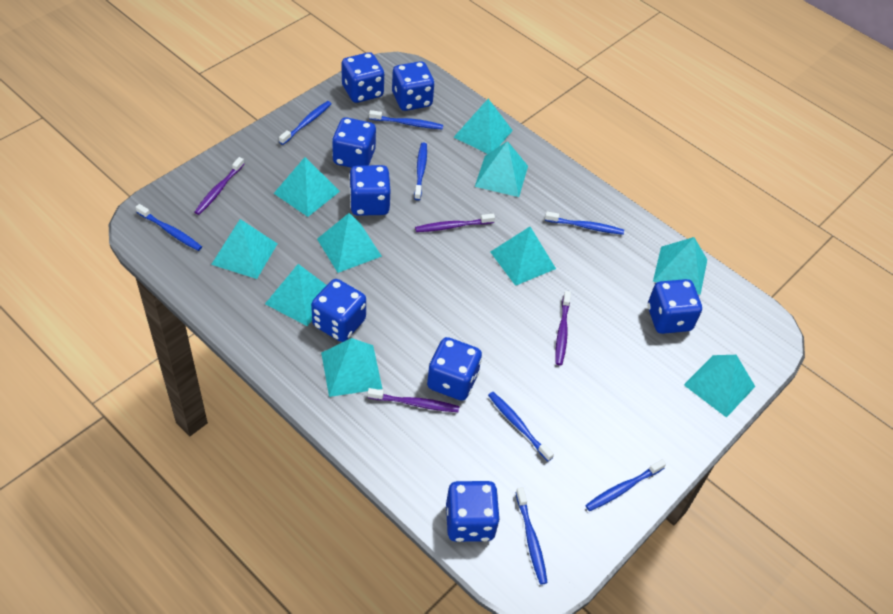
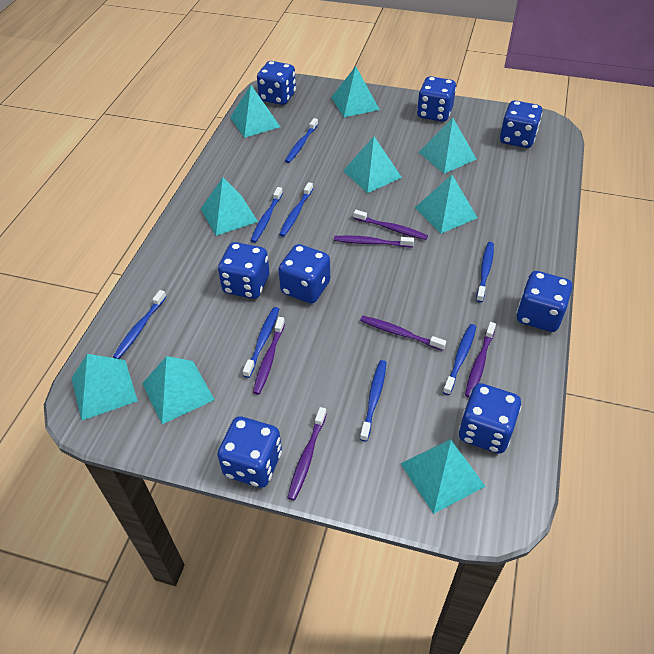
purple toothbrush: [195,157,244,215] [368,388,459,412] [415,214,495,232] [555,291,571,365] = 4 -> [253,317,285,395] [287,407,327,501] [334,235,414,247] [353,210,428,240] [360,316,446,351] [465,322,496,398] = 6
turquoise pyramid: [211,219,278,279] [265,264,327,326] [274,157,340,217] [317,213,382,273] [321,338,382,397] [454,99,513,154] [475,141,528,197] [491,227,556,286] [653,237,707,295] [684,355,756,418] = 10 -> [72,354,138,421] [142,356,215,424] [201,177,258,236] [230,85,280,138] [331,66,380,117] [343,136,402,193] [400,439,486,514] [415,175,478,234] [419,118,477,174] = 9

